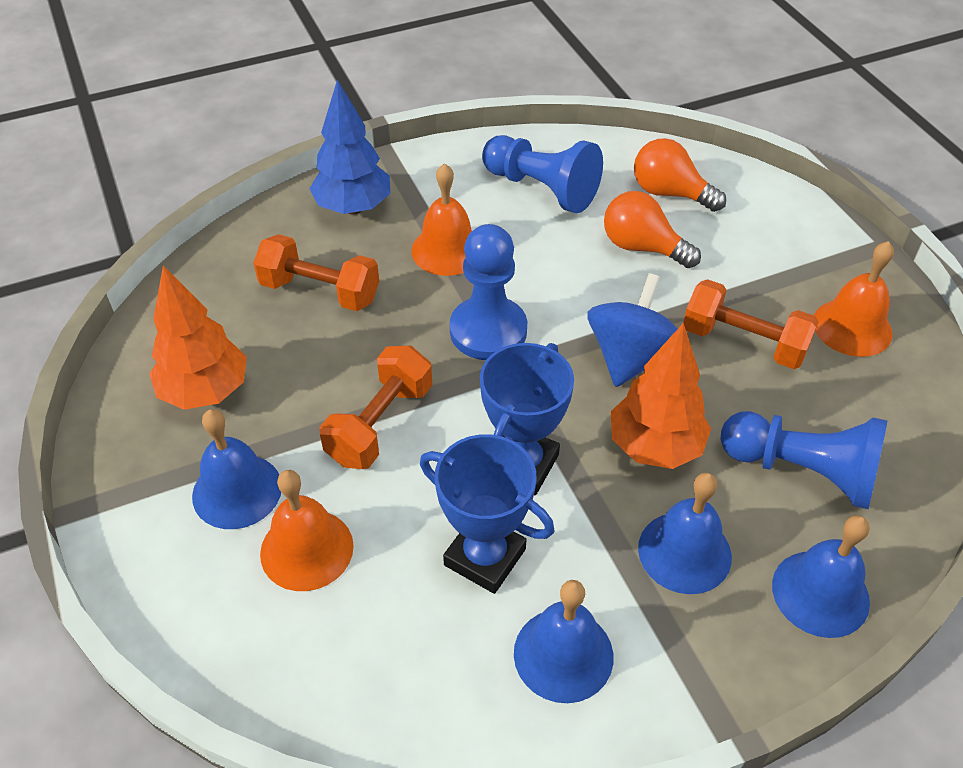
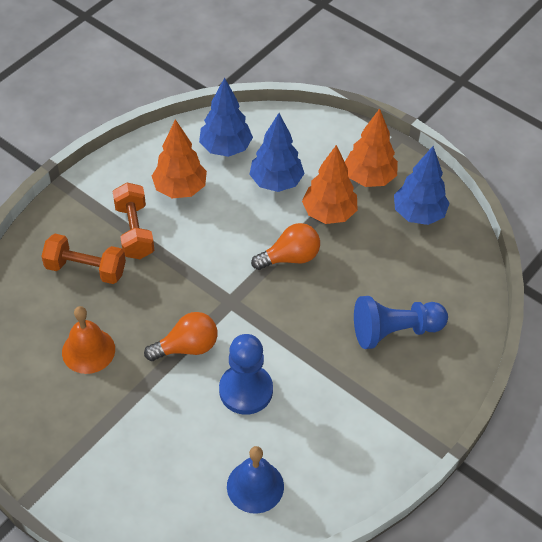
blue bell: [192,409,281,529] [514,580,613,703] [638,473,732,594] [772,515,870,638] = 4 -> [227,446,284,514] = 1
blue pawn: [450,224,527,360] [482,135,603,213] [721,411,888,509] = 3 -> [219,334,273,415] [354,296,448,349] = 2
blue spinning top: [587,273,678,387] = 1 -> none = 0
blue tree: [310,80,390,215] = 1 -> [199,77,253,157] [249,113,305,192] [394,146,450,225] = 3
blue trophy: [420,434,555,594] [480,343,574,495] = 2 -> none = 0
orange bell: [260,470,354,591] [411,163,472,276] [814,241,894,357] = 3 -> [62,306,115,374] = 1
orange dumbbell: [253,234,379,311] [319,346,432,469] [683,279,819,369] = 3 -> [41,234,126,284] [113,183,154,259] = 2
orange tree: [149,266,247,410] [611,323,711,469] = 2 -> [152,119,207,198] [302,145,358,224] [345,109,398,187] = 3

